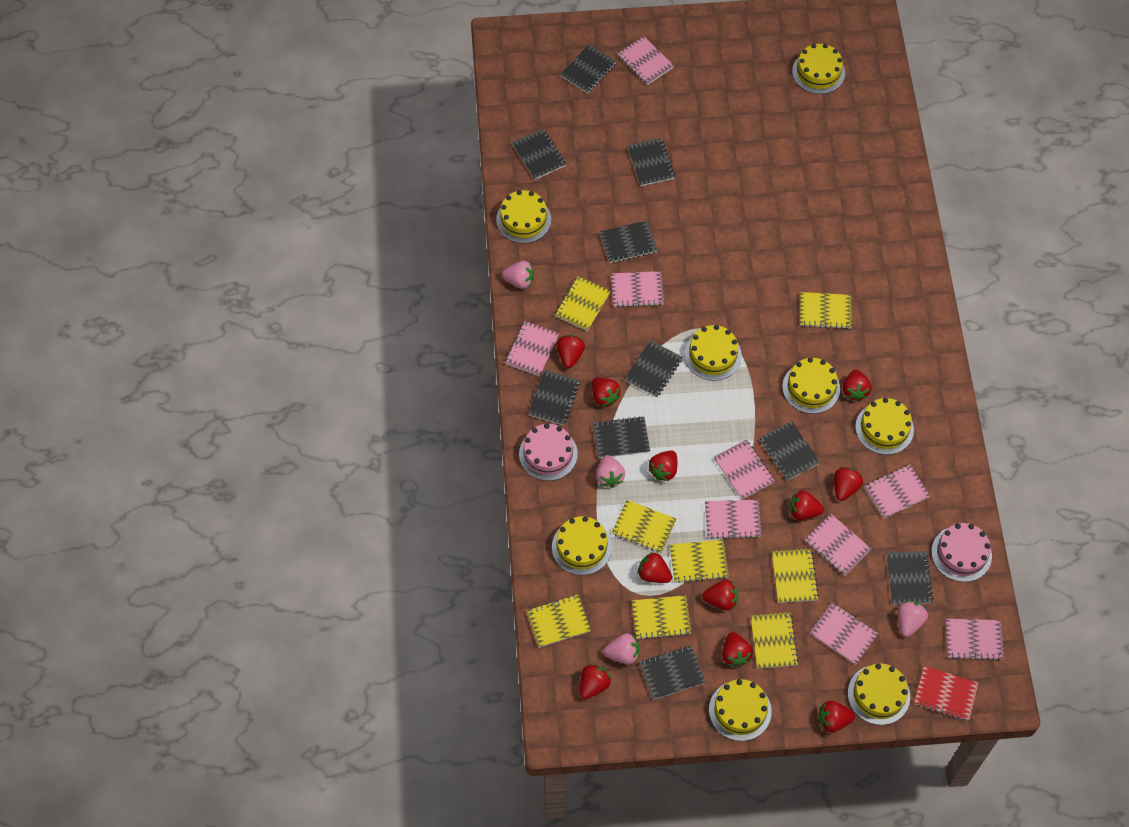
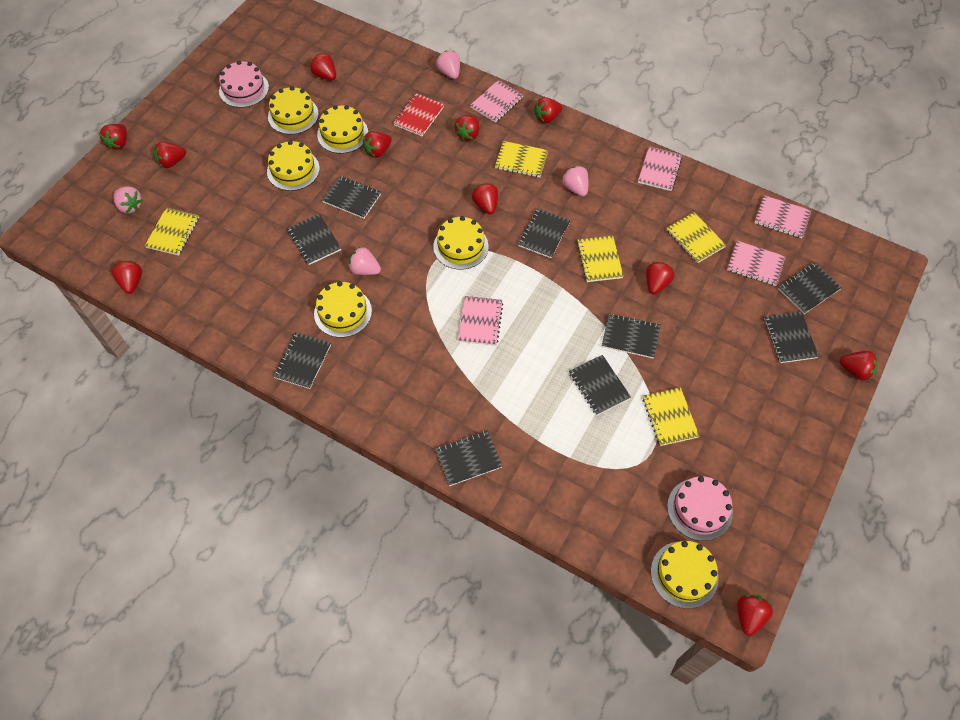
black notebook: [512,129,566,180] [528,370,580,425] [560,44,617,93] [592,416,650,458] [600,221,658,263] [625,340,683,397] [627,138,675,186] [639,645,705,700] [759,421,820,481] [886,551,933,604] = 10 -> [273,332,331,389] [287,214,341,265] [322,176,381,219] [435,431,502,486] [518,208,570,258] [569,355,631,415] [602,313,661,359] [764,312,819,363] [778,263,842,314] = 9
pink notebook: [505,321,559,376] [611,271,664,307] [617,36,674,85] [705,500,761,539] [714,440,775,500] [805,514,871,575] [810,603,878,665] [864,465,930,519] [945,619,1004,661] = 9 -> [458,296,503,346] [470,80,523,123] [638,146,683,191] [727,241,786,286] [754,195,812,238] = 5
yellow cake: [496,190,551,243] [552,516,612,575] [684,325,742,381] [709,679,772,741] [782,357,840,414] [792,44,845,94] [848,663,910,725] [855,398,914,455] = 8 -> [267,140,320,191] [268,86,319,135] [314,281,372,337] [317,105,368,154] [433,216,488,270] [651,541,719,609] = 6
yellow notebook: [526,595,591,648] [555,276,611,331] [612,500,676,553] [632,595,691,640] [670,540,729,583] [750,612,799,669] [772,549,819,603] [800,292,851,329] = 8 -> [145,208,199,256] [495,141,548,177] [577,236,624,282] [642,387,699,446] [666,212,726,263] = 5

